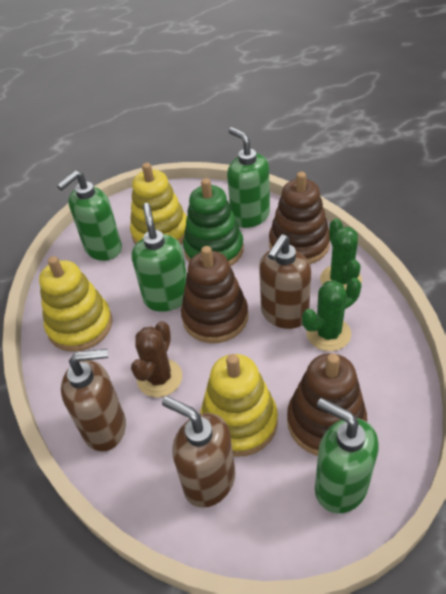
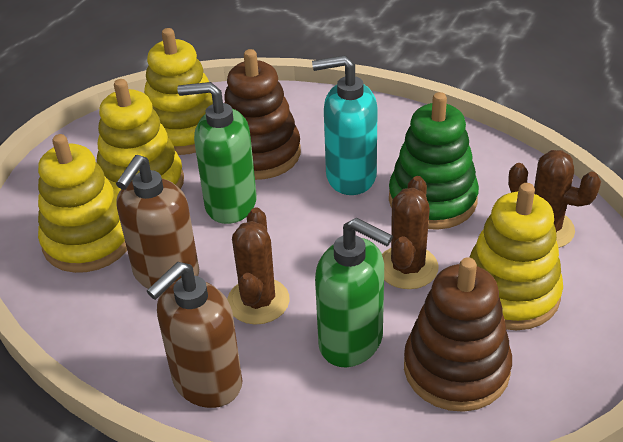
brown cactus: [131,321,182,397] = 1 -> [227,208,290,324] [382,176,439,289] [508,150,601,248] = 3
brown soap dispenser: [61,349,126,451] [162,396,236,508] [259,234,311,329] = 3 -> [116,155,199,289] [147,262,242,408] = 2
brown stacking toy: [181,246,248,343] [269,172,330,264] [287,353,367,456] = 3 -> [224,49,301,180] [404,257,512,412] = 2
green cactus: [302,278,361,351] [320,218,362,290] = 2 -> none = 0
green soap dispenser: [57,171,122,261] [132,203,187,312] [227,127,270,228] [315,398,379,513] = 4 -> [177,82,257,224] [315,218,393,367] = 2
turquoise soap dispenser: none = 0 -> [312,55,378,195] = 1
yellow stacking toy: [39,256,113,352] [130,163,187,245] [200,354,278,456] = 3 -> [38,134,127,273] [97,79,184,195] [144,28,213,155] [469,183,563,330] = 4

